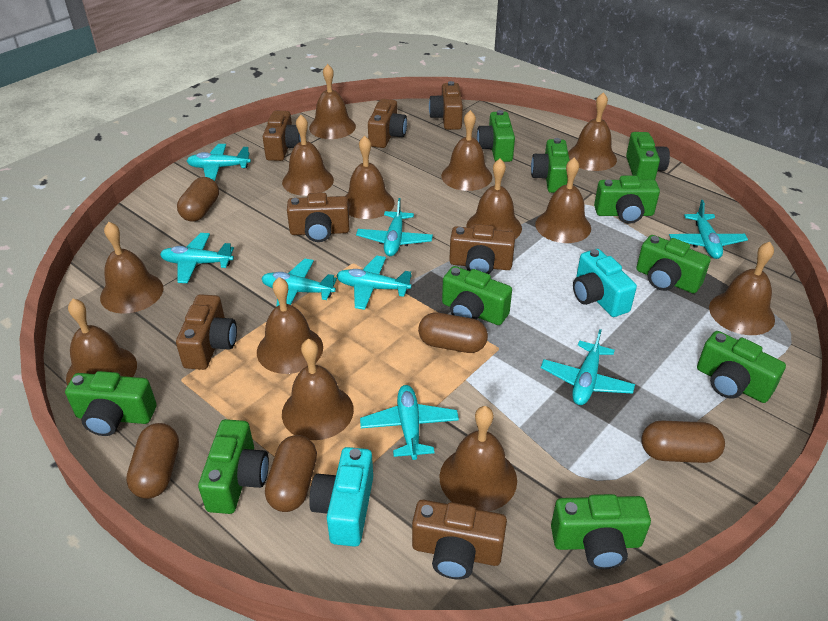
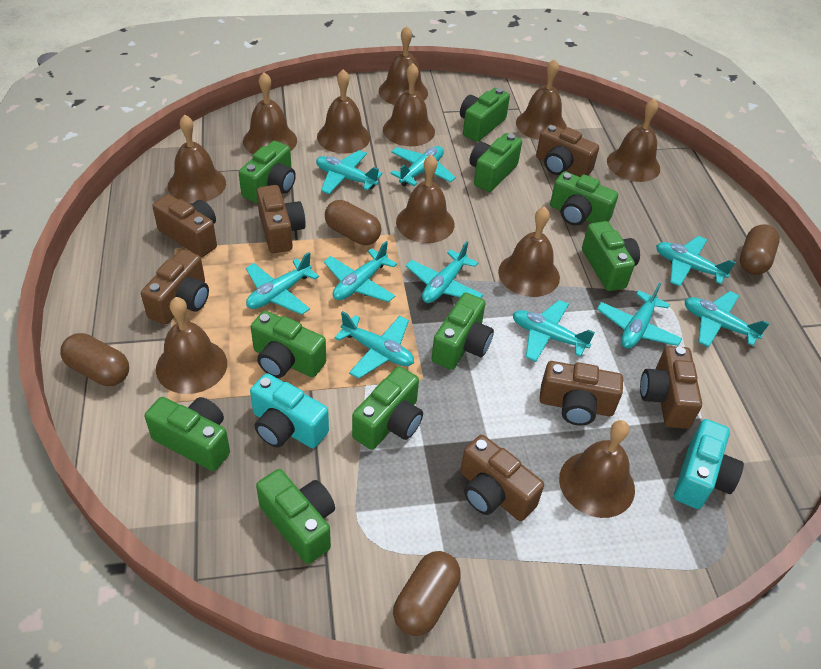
brown bell: [66,299,137,386] [100,222,163,314] [257,277,323,374] [282,115,334,196] [282,339,354,440] [309,64,356,139] [346,136,394,219] [440,406,517,511] [441,110,492,191] [466,159,522,239] [535,158,591,243] [568,92,617,171] [709,242,775,335] = 13 -> [156,297,227,394] [168,115,226,203] [243,72,297,154] [317,69,370,154] [379,26,428,105] [383,63,435,146] [396,154,455,243] [498,206,560,297] [516,59,567,140] [559,420,635,518] [607,98,660,182] = 11
brown capsule: [126,423,179,499] [177,177,219,222] [265,435,317,512] [418,313,488,353] [642,420,725,463] = 5 -> [60,333,129,386] [325,200,381,245] [393,551,461,636] [740,224,780,275] = 4
turquoise plane: [160,233,234,283] [187,144,251,181] [261,259,337,307] [336,256,412,310] [356,198,433,256] [360,385,459,460] [541,329,635,405] [669,200,748,259] = 8 -> [246,252,319,315] [316,150,383,194] [324,241,397,302] [334,311,414,379] [390,146,456,186] [406,241,483,303] [513,300,595,362] [597,282,682,349] [656,236,736,286] [684,291,770,347] = 10

